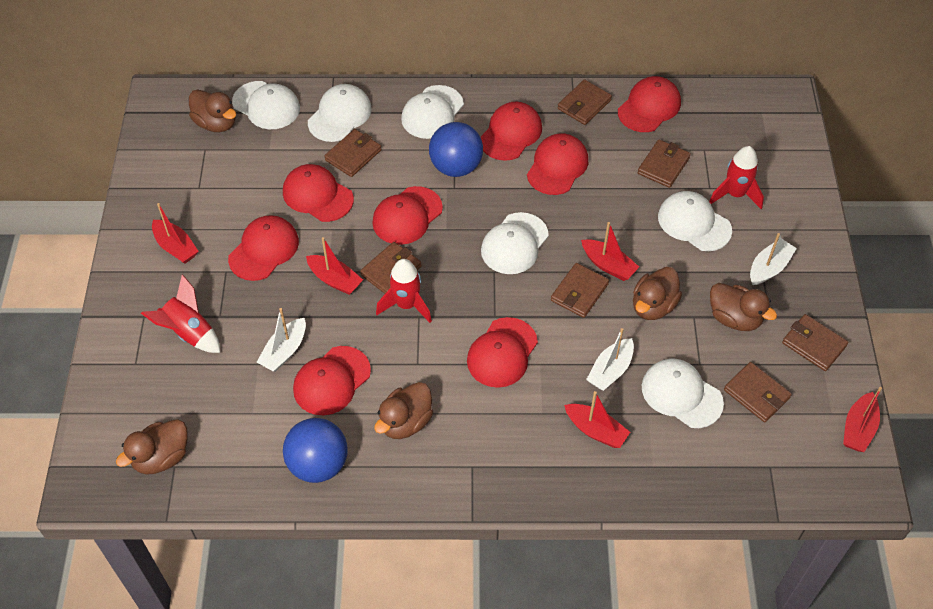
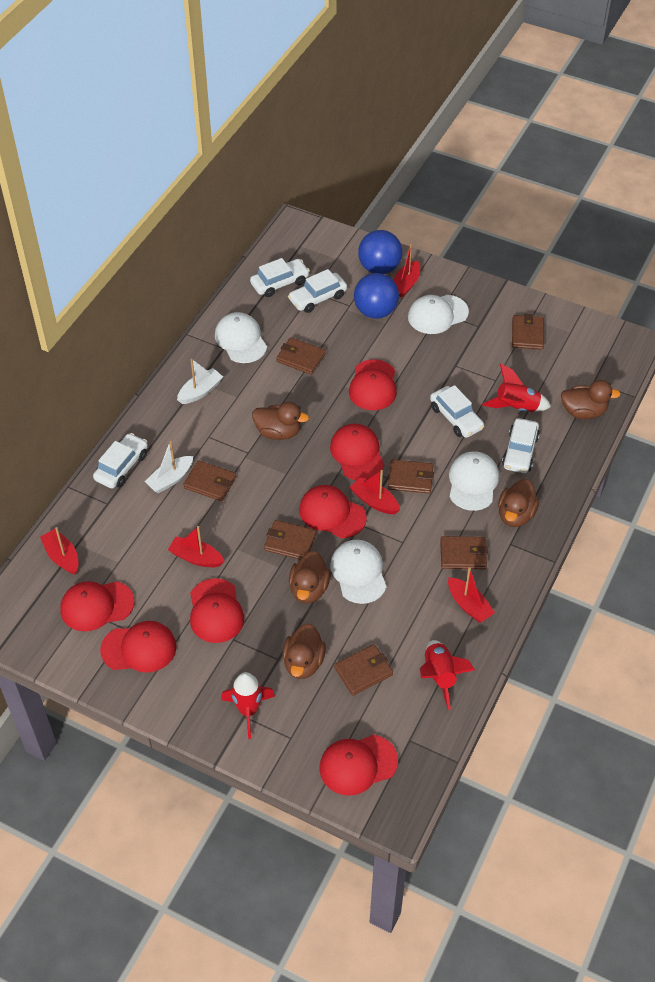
red cap: [228,215,299,281] [283,164,354,222] [293,346,371,415] [372,186,443,245] [467,317,538,388] [481,102,542,161] [527,133,588,195] [618,76,681,132] = 8 -> [60,581,134,631] [100,621,177,672] [190,578,244,643] [299,485,367,538] [319,735,398,796] [330,424,385,480] [349,359,397,410] = 7
white boat: [257,308,306,372] [586,328,634,391] [750,233,797,285] = 3 -> [145,441,193,493] [177,359,223,404] = 2
white cap: [232,81,300,129] [308,84,372,142] [401,85,464,139] [481,212,549,274] [642,359,724,428] [658,191,732,251] = 6 -> [215,312,267,363] [330,540,387,604] [408,295,469,334] [449,451,499,511] = 4
white car: none = 0 -> [93,433,148,488] [250,258,310,297] [288,269,347,313] [430,385,484,438] [502,418,540,473] = 5

